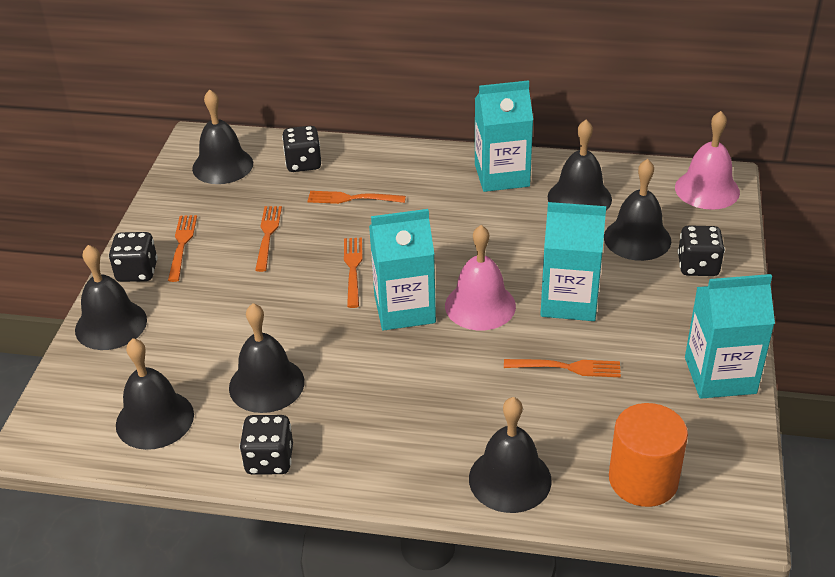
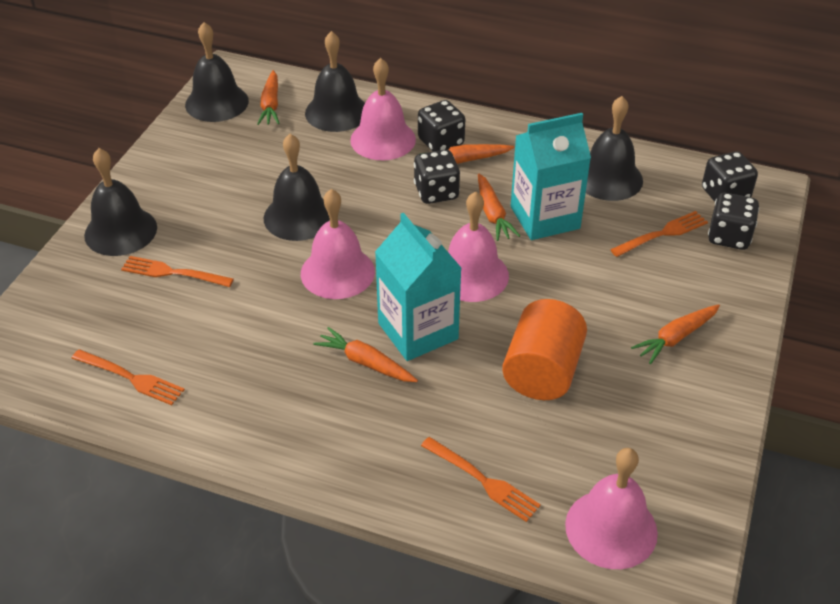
black bell: [75,245,147,350] [116,338,194,450] [192,89,253,184] [229,303,304,413] [469,397,552,513] [548,120,612,210] [604,159,671,261] = 7 -> [84,148,157,256] [185,22,249,122] [264,134,330,241] [305,31,365,132] [586,96,643,201] = 5
orange carrot: none = 0 -> [257,70,280,125] [313,327,418,382] [419,144,514,164] [478,174,520,241] [631,304,720,364] = 5
orange fork: [168,215,197,282] [255,206,282,272] [307,191,406,204] [344,238,362,308] [504,359,621,377] = 5 -> [71,349,185,405] [121,256,234,287] [421,437,541,522] [610,211,708,257] = 4
pink bell: [445,225,516,331] [675,111,740,210] = 2 -> [301,189,375,299] [350,58,416,160] [448,191,509,302] [565,448,658,569] = 4
turquoise carton: [369,209,436,331] [475,80,533,192] [540,202,606,321] [685,274,775,399] = 4 -> [375,213,461,361] [511,113,591,240] = 2

